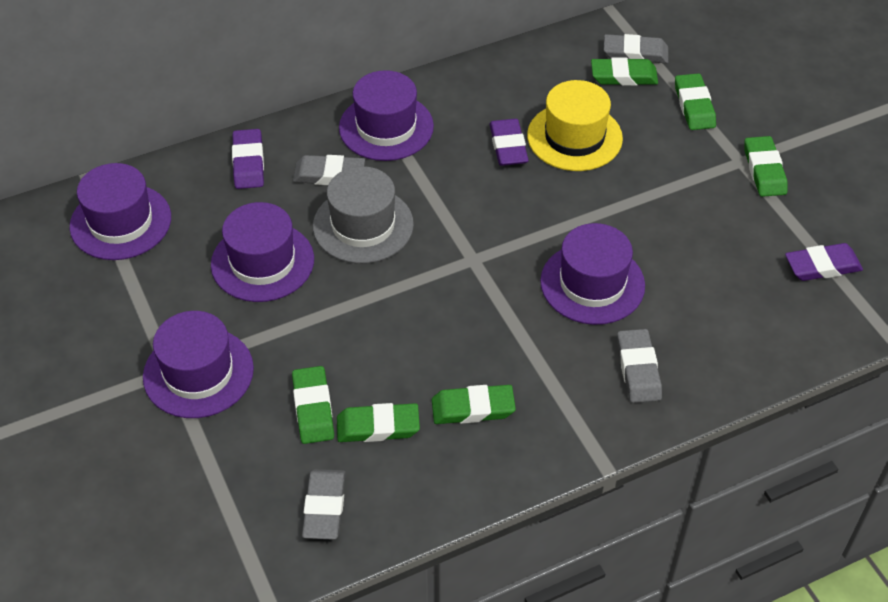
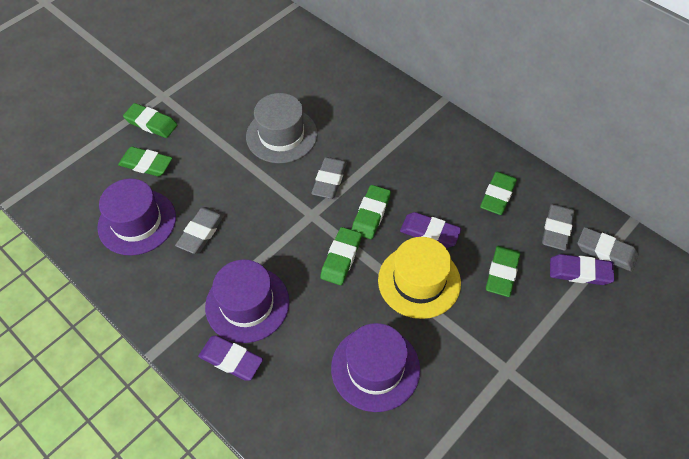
purple hat: [70,163,171,260] [143,311,254,418] [211,202,314,302] [339,70,434,161] [540,223,645,325] = 5 -> [97,179,176,256] [205,260,289,343] [331,323,420,412] = 3

